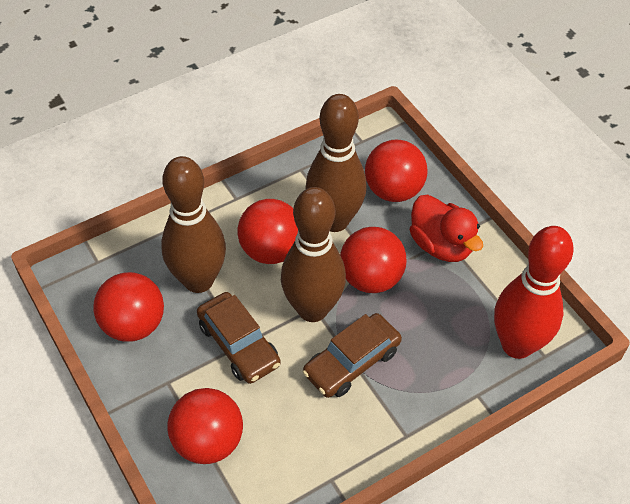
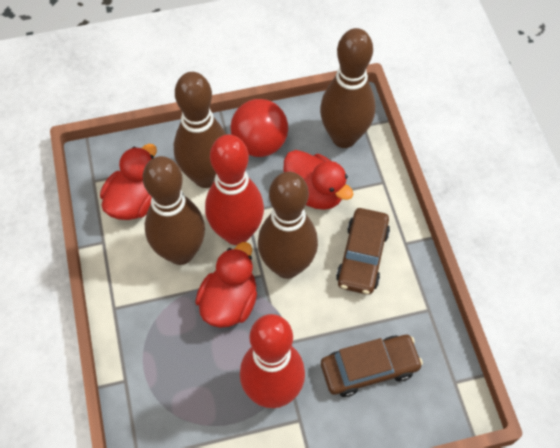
brown bowling pin: [161,156,226,293] [281,187,346,322] [306,94,367,232] = 3 -> [143,156,205,265] [174,72,227,188] [258,172,318,279] [320,28,375,148] = 4
red ball: [93,272,164,342] [167,388,243,464] [238,199,298,264] [340,227,407,293] [365,140,428,202] = 5 -> [231,99,288,157] = 1
red bowling pin: [494,226,574,359] = 1 -> [205,134,264,245] [240,314,305,408] = 2
red duck: [410,195,483,262] = 1 -> [100,144,157,220] [195,242,257,328] [283,150,353,210] = 3

